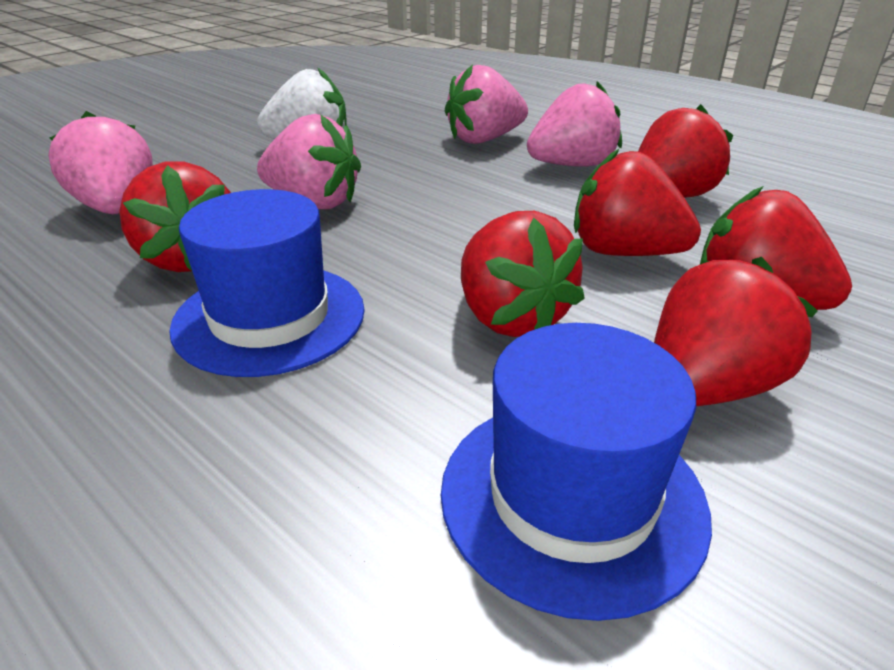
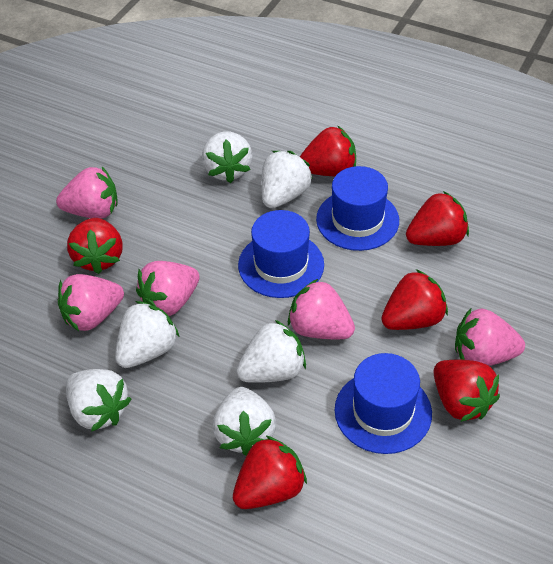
blue hat: [169,189,365,377] [441,323,712,621] = 2 -> [238,210,324,298] [316,166,399,251] [335,353,432,454] = 3
pink strawberry: [48,111,153,214] [257,114,361,209] [445,65,528,144] [527,81,622,167] = 4 -> [56,167,118,219] [58,274,124,331] [136,261,200,316] [288,279,355,339] [455,307,525,366] = 5
white strawberry: [257,67,347,139] = 1 -> [66,369,131,432] [115,301,179,368] [202,131,253,183] [213,387,276,456] [236,320,306,383] [261,151,313,208] = 6

